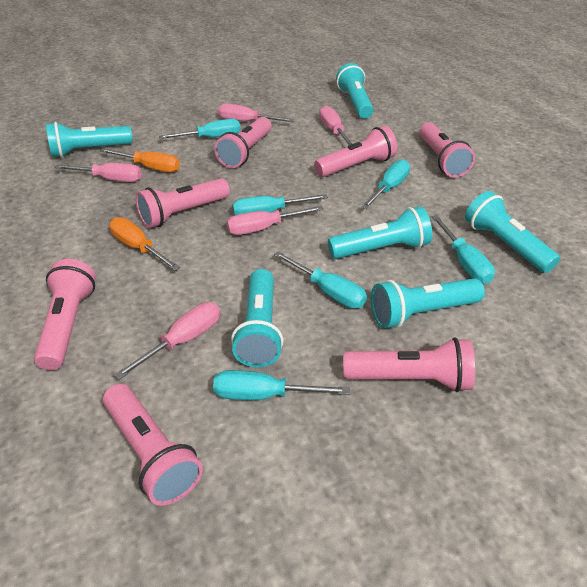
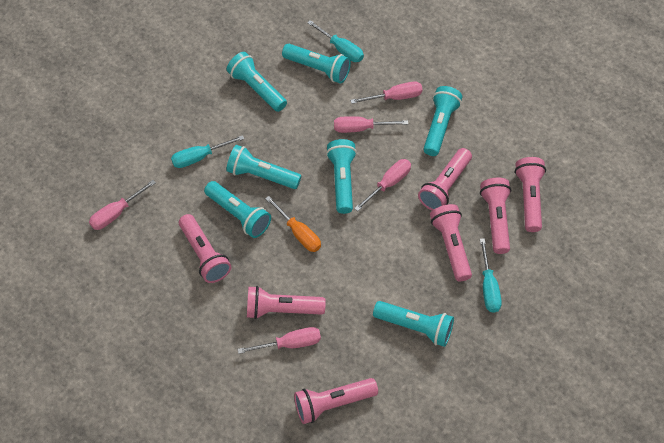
orange screwdriver: [100,148,180,172] [109,217,180,271] = 2 -> [265,196,321,252] = 1
turquoise flashlight: [46,122,133,157] [231,269,283,367] [328,206,432,259] [336,63,374,119] [371,278,485,328] [465,191,560,273] = 6 -> [204,181,271,238] [226,145,301,189] [227,52,287,112] [282,44,351,84] [326,139,357,214] [373,301,454,347] [424,86,462,156] = 7
turquoise screwdriver: [159,119,240,139] [213,370,349,400] [232,194,328,215] [274,251,367,308] [361,159,410,209] [432,215,495,284] = 6 -> [171,135,244,168] [307,20,364,62] [480,238,502,313] = 3

